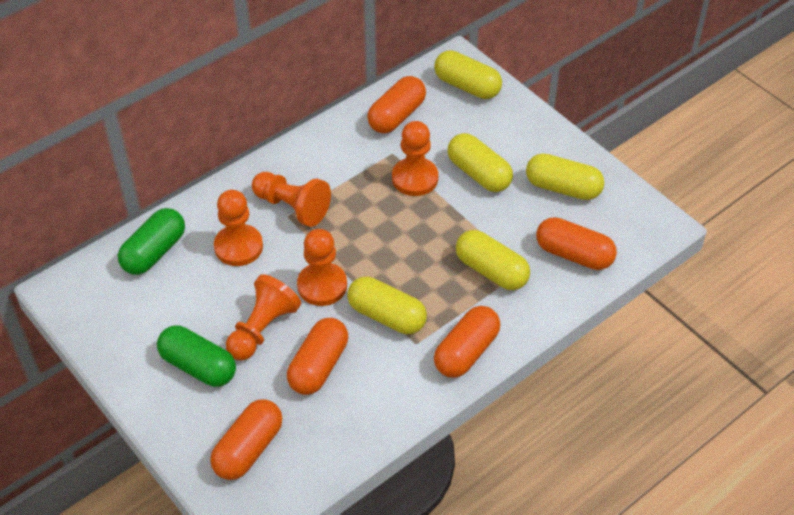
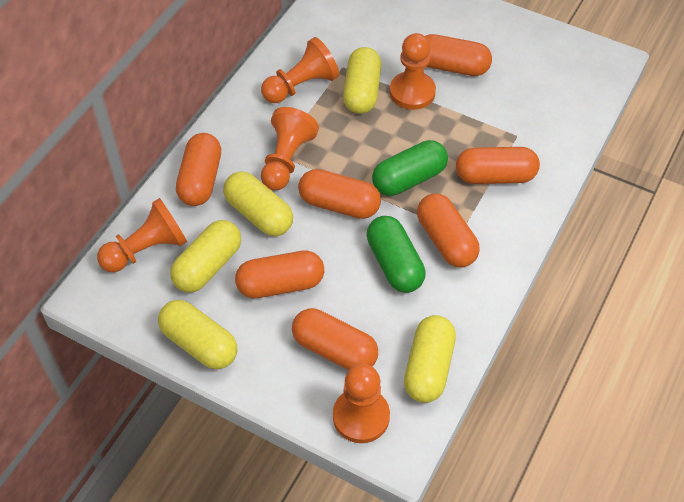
orange capsule: [210,399,283,480] [287,318,348,395] [367,76,426,133] [434,306,500,378] [536,217,617,270] = 5 -> [176,133,221,206] [235,251,324,298] [292,308,378,370] [298,169,381,219] [417,194,480,268] [425,34,492,76] [456,147,540,184] = 7

